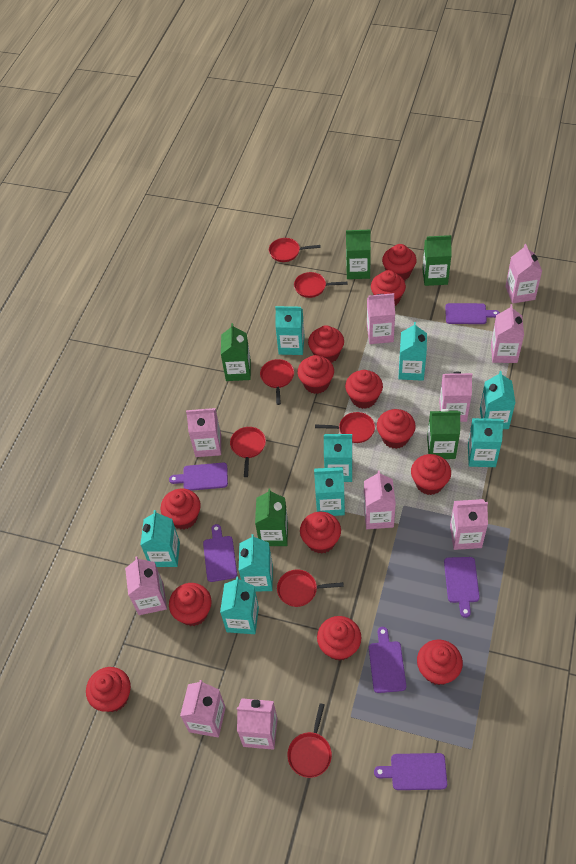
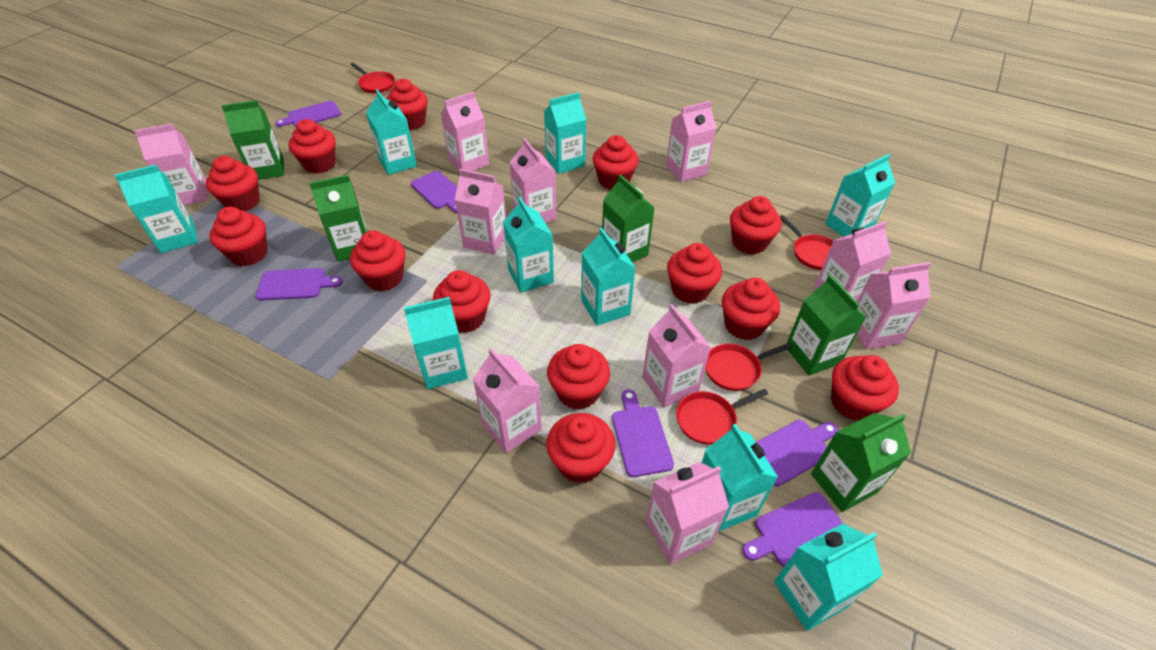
red pan: [230,427,266,477] [260,359,294,405] [269,238,321,262] [277,569,344,607] [287,703,332,778] [294,272,348,298] [315,412,375,443] = 7 -> [350,63,395,93] [676,389,768,445] [705,343,792,391] [780,215,833,270] = 4

